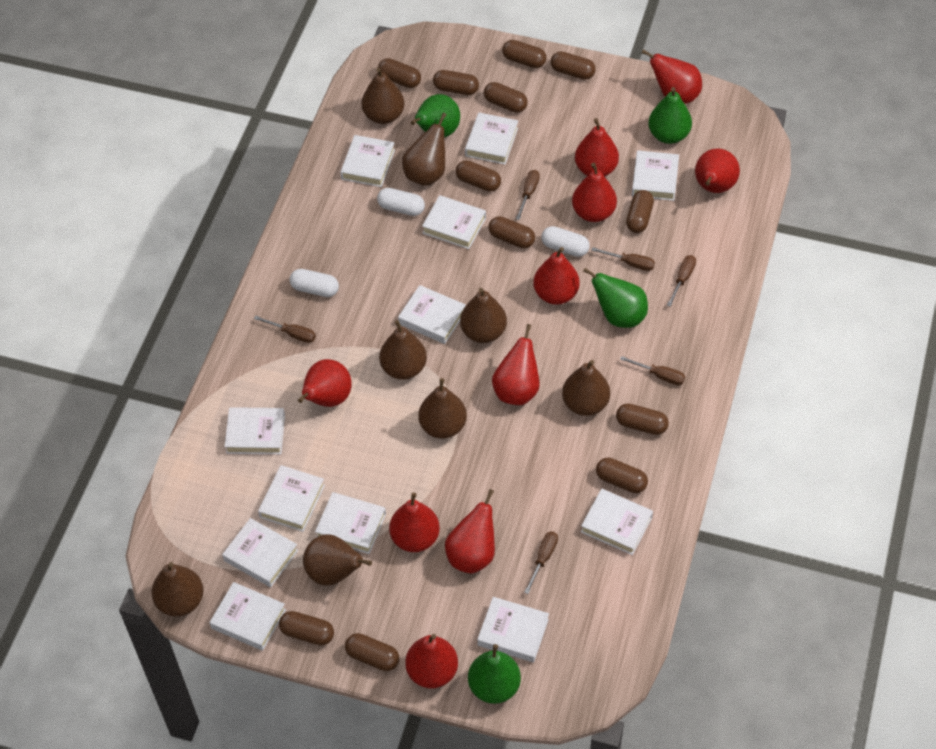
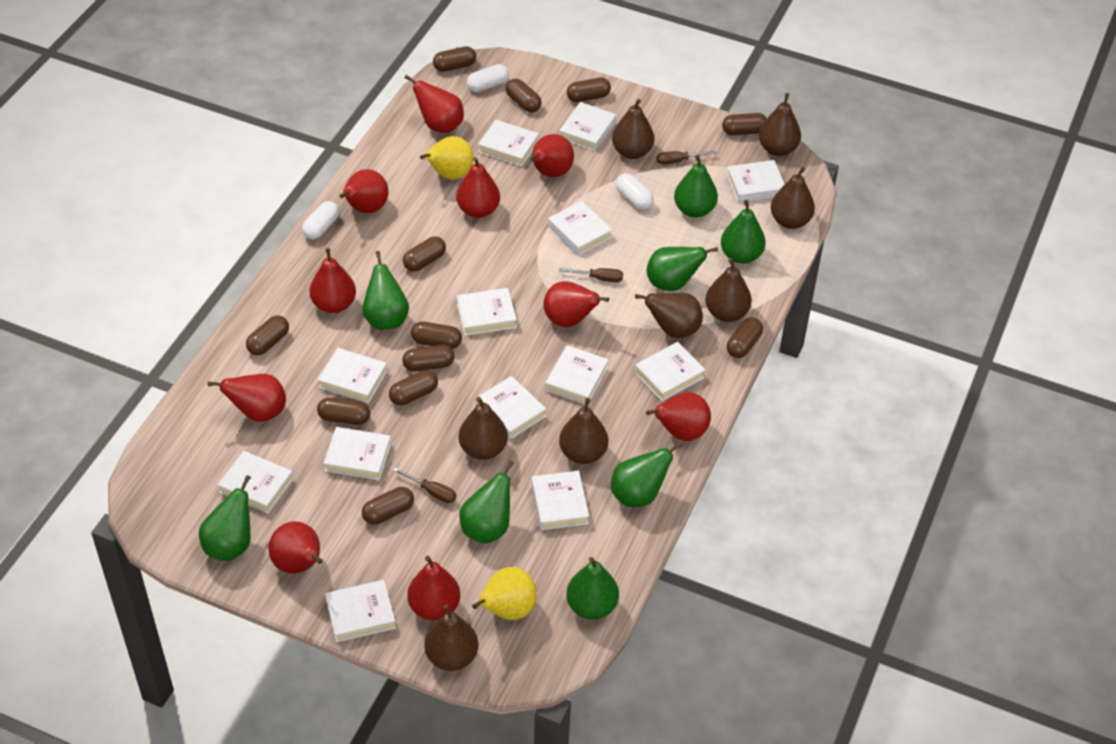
brown screwdriver: [254,316,316,343] [516,170,540,220] [524,531,558,594] [591,247,655,271] [620,356,685,385] [667,255,696,307] = 6 -> [393,468,456,503] [559,268,623,283] [657,151,716,165] = 3
green pear: [411,94,460,137] [468,644,521,704] [583,268,648,328] [648,87,692,144] = 4 -> [199,475,251,561] [362,251,409,330] [459,460,514,544] [566,557,619,620] [611,441,683,507] [647,247,718,291] [674,154,718,218] [721,200,766,264] = 8
white book: [209,582,286,651] [222,518,298,587] [225,407,285,454] [258,465,325,532] [315,492,386,554] [340,135,395,187] [398,285,466,344] [422,195,486,249] [465,112,518,164] [477,597,549,662] [581,489,653,555] [632,150,679,201] = 12 -> [218,451,293,513] [318,348,387,403] [323,427,391,480] [325,580,396,642] [456,288,517,336] [476,376,546,440] [478,119,539,167] [531,471,589,530] [545,345,609,404] [548,201,612,256] [559,102,616,151] [635,342,705,401] [727,160,785,203] = 13
yellow pear: none = 0 -> [420,136,473,180] [472,567,537,620] = 2

